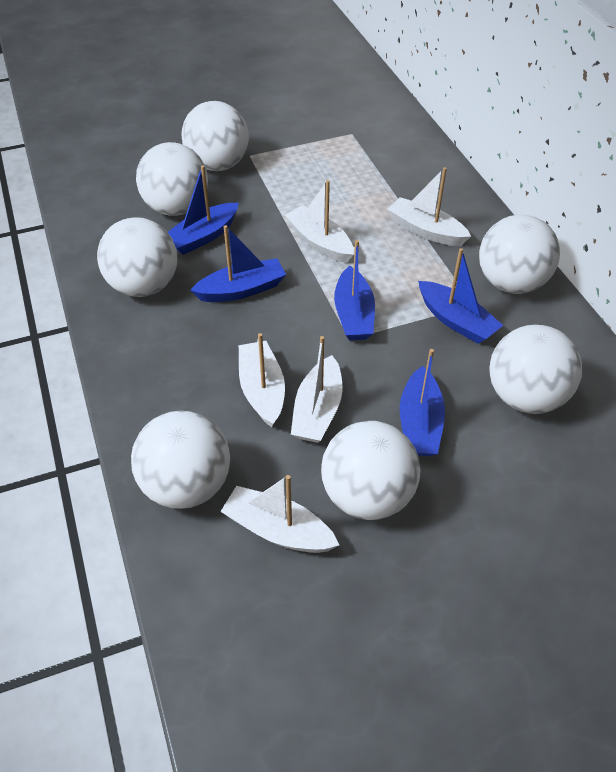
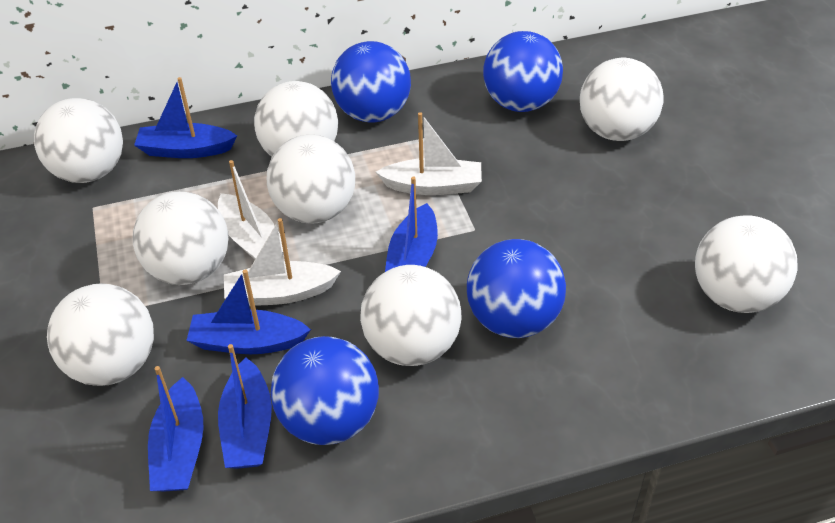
blue ball: none = 0 -> [270,336,379,445] [331,41,411,123] [467,239,566,338] [483,31,563,112] = 4
white ball: [97,217,177,297] [131,411,230,509] [136,142,208,216] [181,101,249,171] [321,421,421,520] [479,215,560,294] [489,325,582,414] = 7 -> [34,98,123,183] [47,283,154,386] [133,192,228,285] [254,81,338,157] [267,135,355,224] [360,265,462,366] [580,58,663,141] [695,215,797,313] = 8
white boat: [220,475,339,553] [239,333,285,427] [285,180,354,263] [291,336,343,443] [387,167,471,246] = 5 -> [218,160,288,259] [224,218,341,306] [376,112,482,195] = 3

